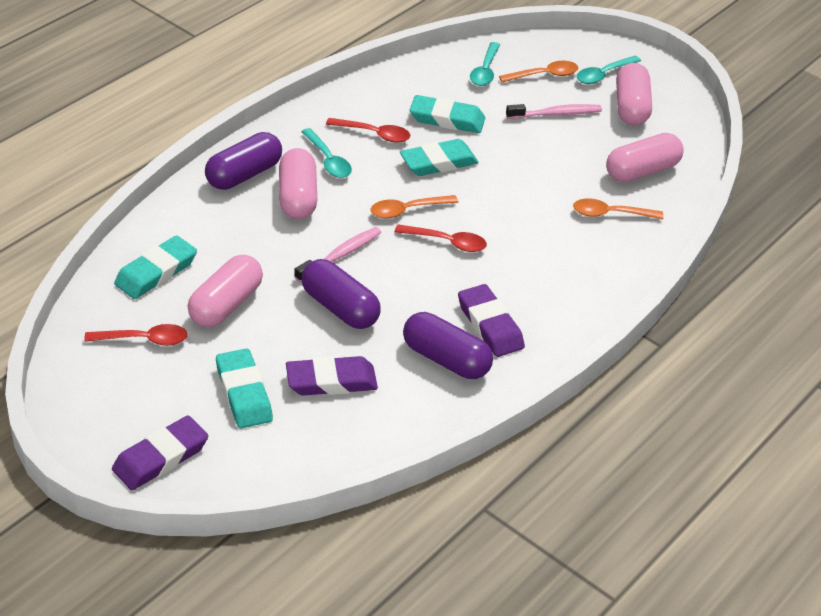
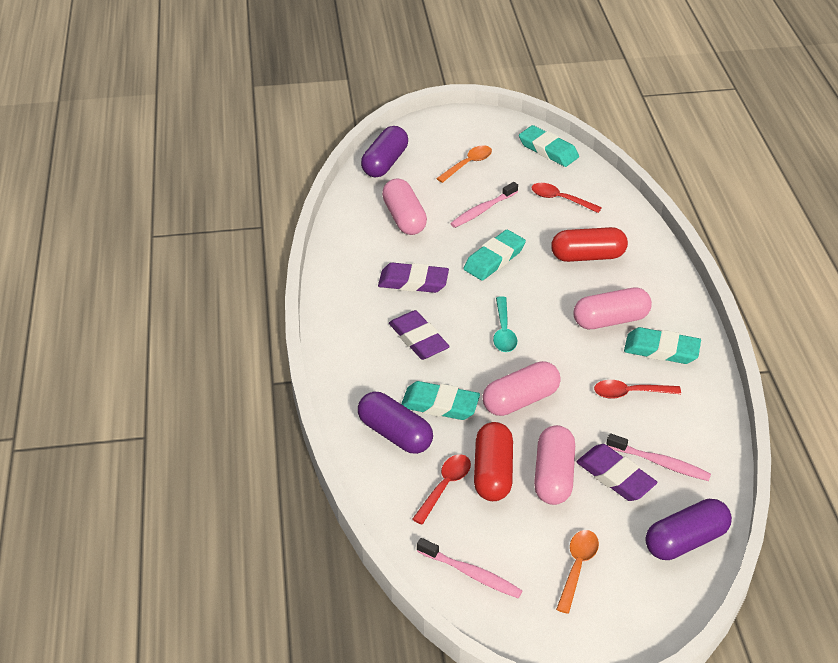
orange spoon: [370,195,458,218] [499,61,578,83] [573,198,663,219] = 3 -> [436,145,492,183] [556,530,599,614] = 2
pink toothbrush: [294,227,382,282] [506,104,602,119] = 2 -> [417,538,522,598] [450,182,518,228] [606,433,711,481] = 3
red capsule: none = 0 -> [474,422,513,501] [551,227,628,262] = 2
turquoise spoon: [301,128,352,178] [470,42,500,86] [577,56,641,84] = 3 -> [493,296,517,352] = 1

